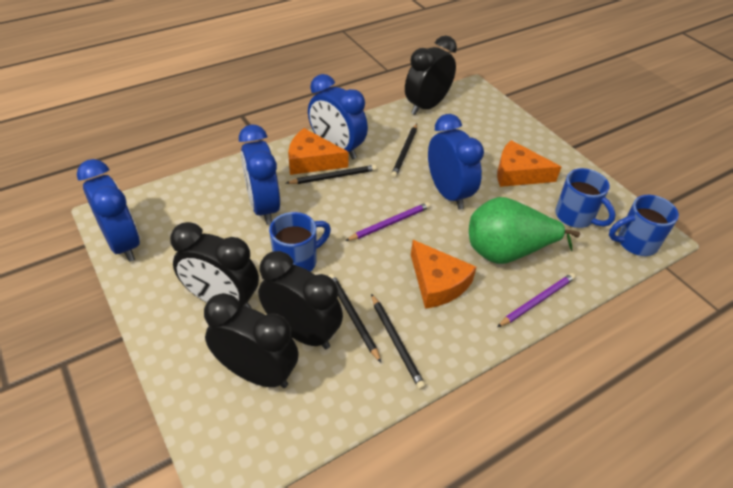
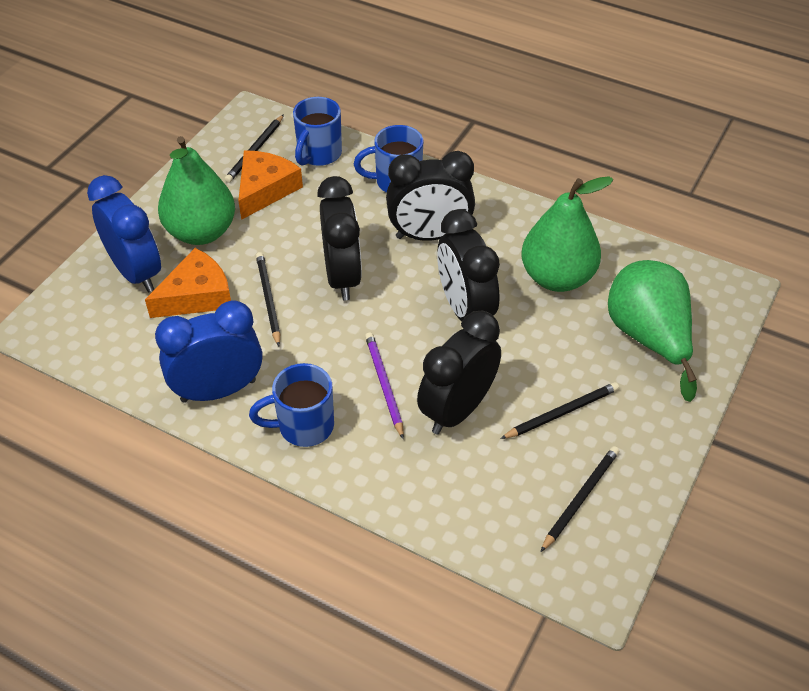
blue clock: [77,159,140,262] [239,125,280,225] [308,74,368,159] [428,114,484,210] = 4 -> [87,175,161,292] [155,300,262,403] = 2
green pear: [469,197,580,264] = 1 -> [158,136,235,245] [521,176,613,292] [608,260,697,402] = 3
orange cheese: [288,128,349,175] [411,240,477,309] [497,140,561,187] = 3 -> [145,248,231,318] [238,150,303,220] = 2
purple pencil: [345,202,430,241] [497,273,576,327] = 2 -> [365,332,404,439] = 1

